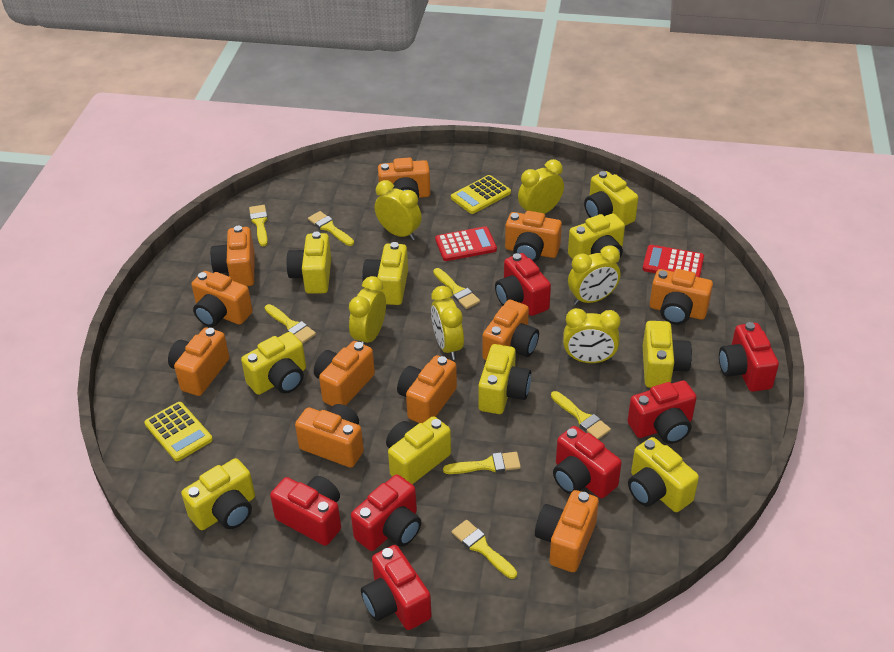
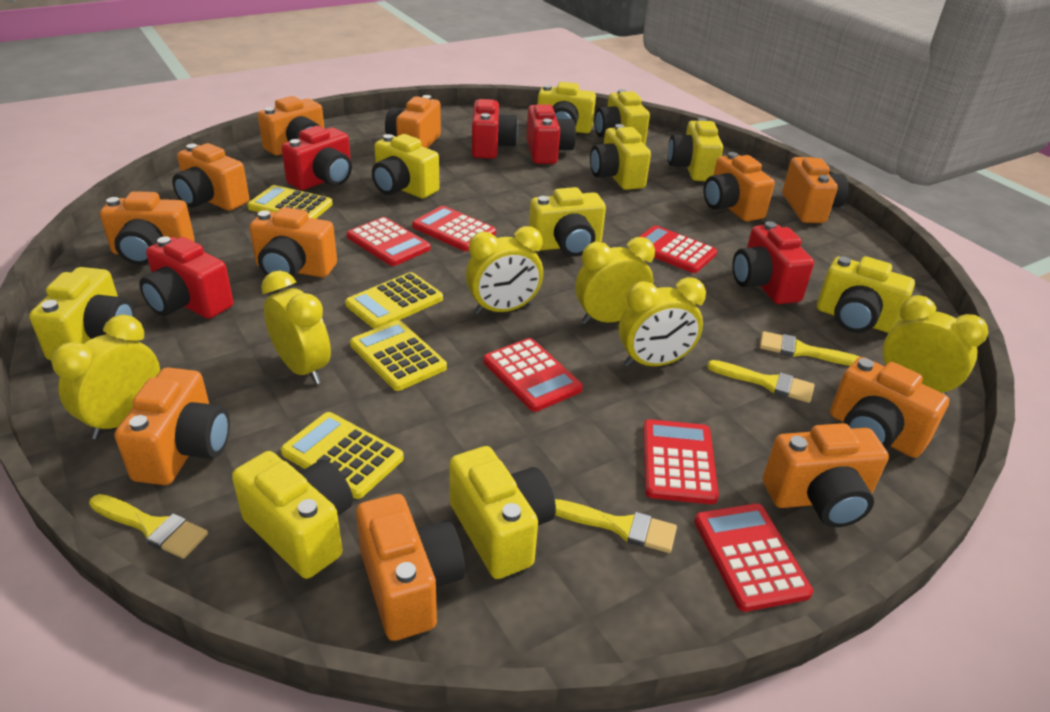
red calculator: [435,226,497,261] [643,245,704,277] = 2 -> [347,217,430,266] [412,206,496,251] [483,338,583,412] [639,225,717,273] [643,419,719,504] [694,503,813,612] = 6
red camera: [270,476,341,546] [351,474,421,551] [361,545,432,630] [495,253,551,316] [553,426,622,498] [627,380,697,444] [719,322,779,392] = 7 -> [139,236,233,319] [282,126,352,190] [472,99,518,159] [527,104,576,164] [732,221,814,304] = 5
yellow brush: [249,205,268,246] [265,304,316,343] [308,211,354,246] [433,268,480,309] [443,452,521,474] [452,520,517,579] [551,391,611,439] = 7 -> [89,494,208,559] [555,499,677,553] [707,360,815,403] [760,331,860,366] = 4
yellow calculator: [144,402,213,461] [451,175,511,214] = 2 -> [247,185,333,219] [281,412,404,499] [345,272,443,329] [350,320,447,391] = 4

